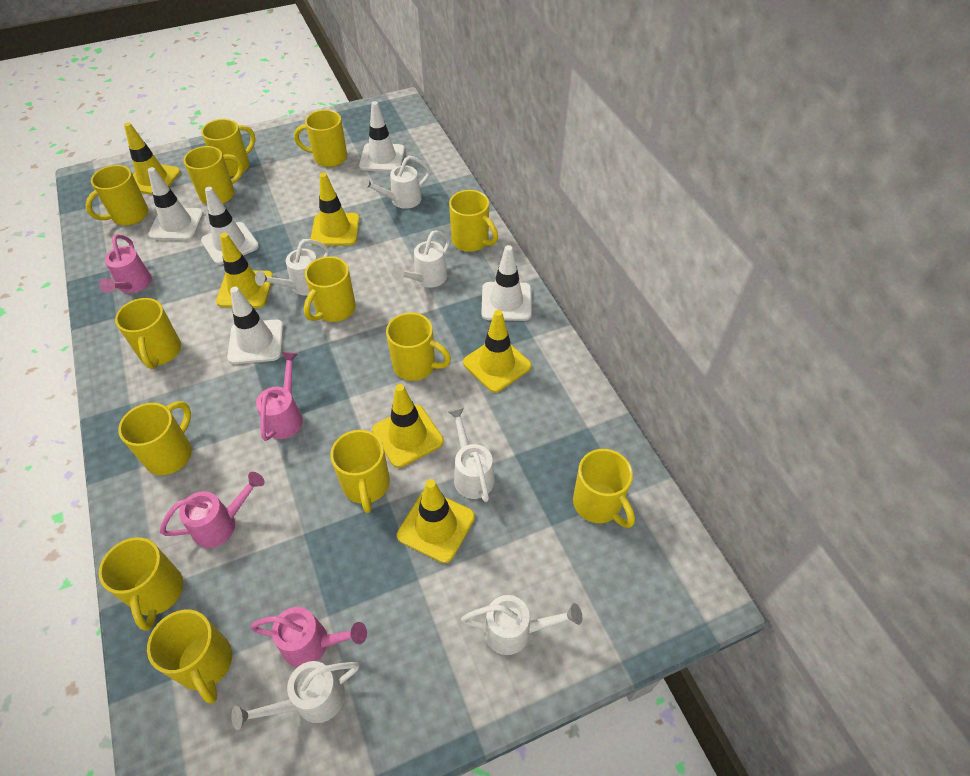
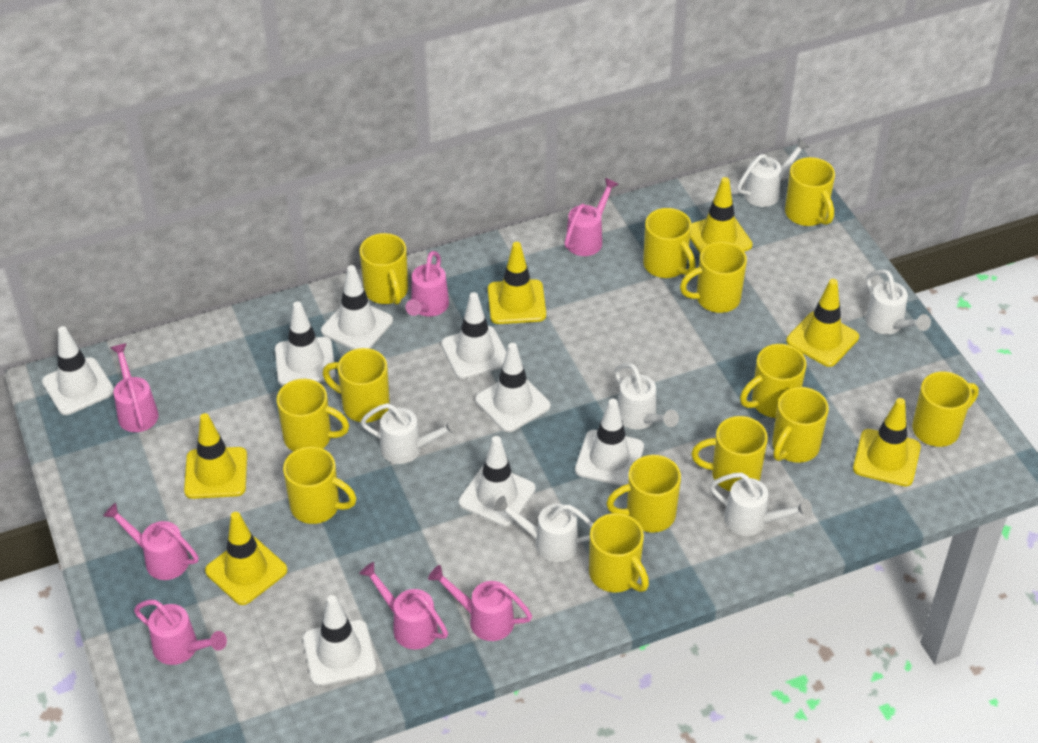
pink watering can: [99,234,152,293] [160,472,265,548] [250,607,367,667] [256,352,303,441] = 4 -> [103,503,199,580] [110,343,159,432] [134,600,227,665] [359,562,448,650] [405,251,449,317] [428,565,532,641] [565,178,619,256] = 7
white traffic cone: [148,167,204,240] [201,187,259,265] [227,287,283,364] [359,101,405,172] [481,245,532,321] = 5 -> [42,326,114,415] [275,301,336,386] [303,595,376,686] [321,265,393,350] [441,292,506,379] [459,436,535,527] [475,343,550,432] [575,399,644,486] = 8

